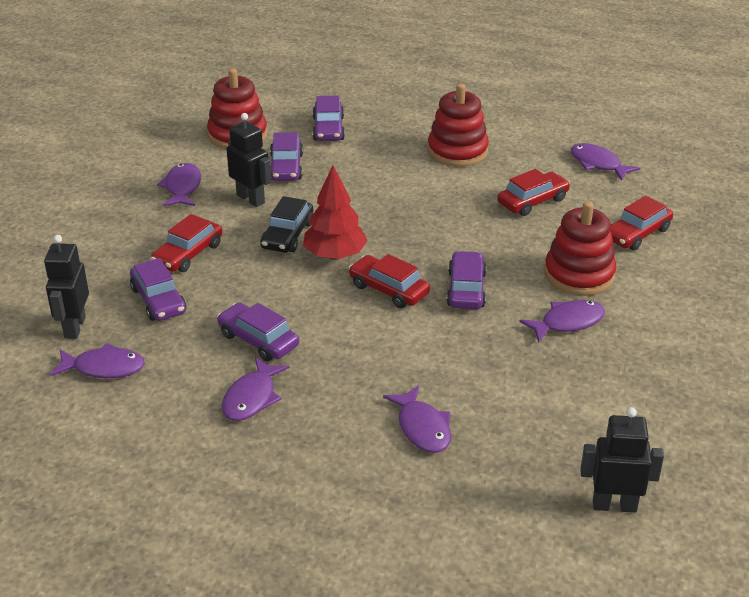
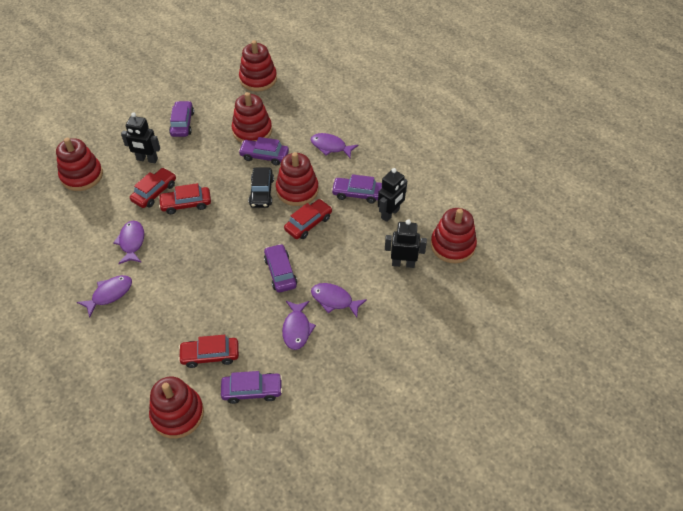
purple fish: [50,343,145,378] [157,163,201,206] [222,357,290,421] [383,385,451,453] [519,300,605,343] [571,143,640,181] = 6 -> [77,275,132,318] [113,221,144,264] [282,301,316,350] [311,133,358,158] [311,283,367,318] = 5
red stacking toy: [207,68,267,149] [428,84,489,167] [544,201,616,296] = 3 -> [56,138,103,191] [149,377,204,439] [232,92,272,143] [239,40,277,92] [276,152,319,206] [431,208,477,263] = 6
red tree: [303,166,368,260] = 1 -> none = 0

